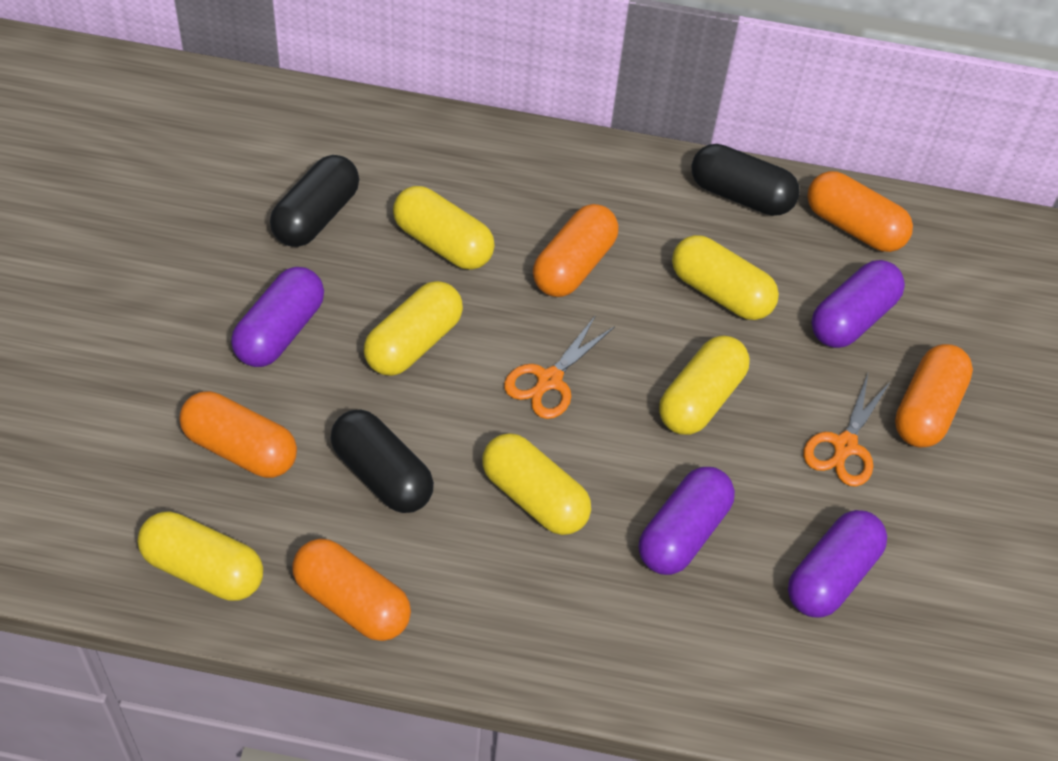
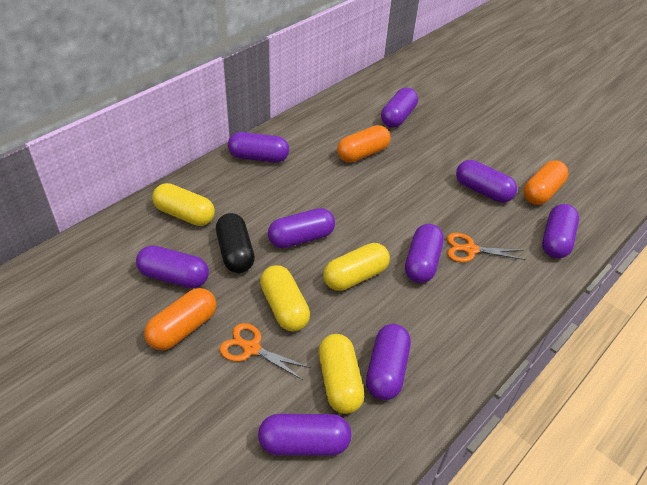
black capsule: [270,155,359,247] [331,410,434,513] [692,144,800,216] = 3 -> [216,213,255,273] = 1
orange capsule: [179,391,297,478] [292,538,411,641] [533,204,619,297] [807,171,913,252] [895,344,973,448] = 5 -> [144,288,216,350] [337,125,390,163] [523,160,568,205] = 3
purple capsule: [231,267,324,367] [639,467,735,575] [788,510,887,618] [811,260,905,348] = 4 -> [136,246,209,288] [228,132,289,163] [258,414,352,456] [268,208,335,248] [366,324,411,400] [381,88,418,128] [405,224,444,283] [456,160,517,203] [542,204,579,258] = 9
yellow capsule: [137,511,263,601] [364,281,463,376] [393,186,495,269] [482,433,591,535] [659,336,750,435] [672,235,779,320] = 6 -> [152,183,215,226] [260,265,310,331] [319,334,364,414] [323,243,390,291] = 4

